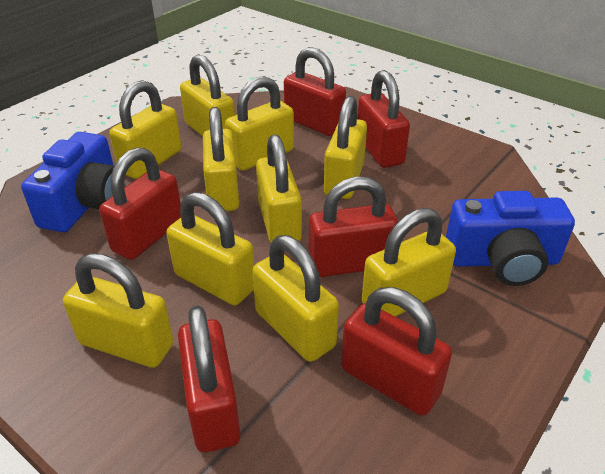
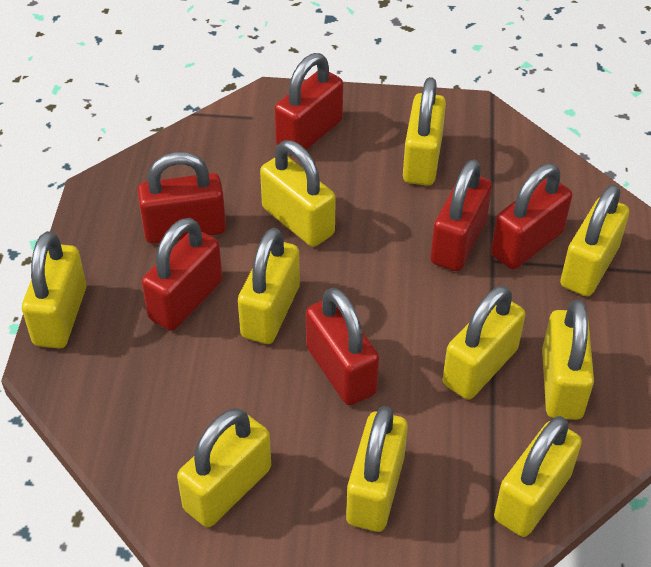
blue camera: [21,132,114,232] [446,191,575,286] = 2 -> none = 0

